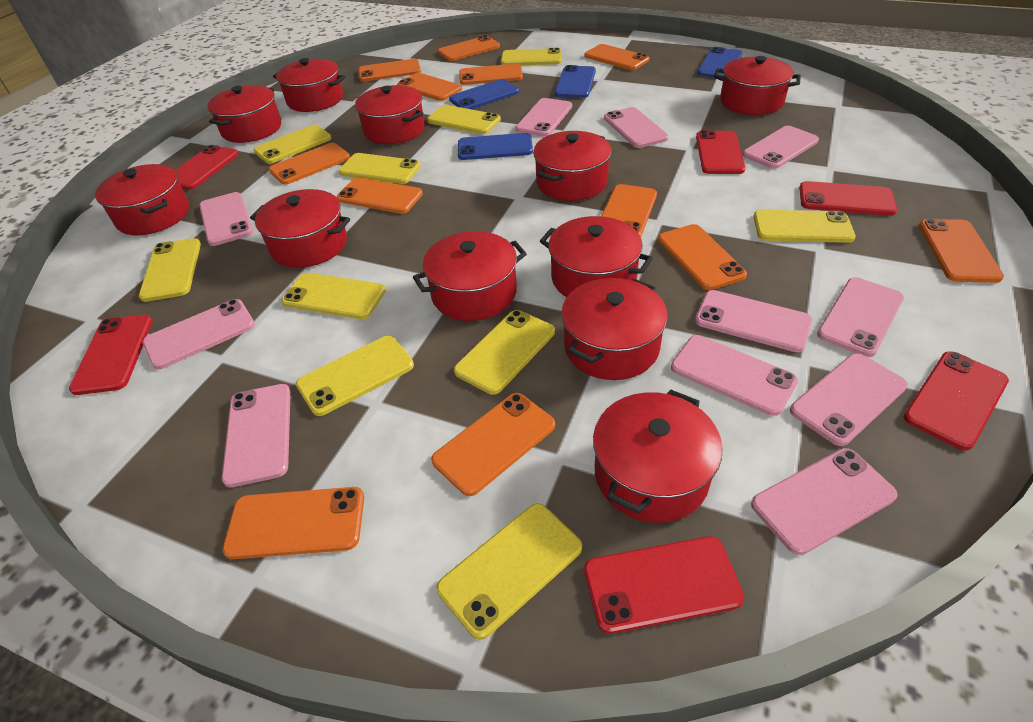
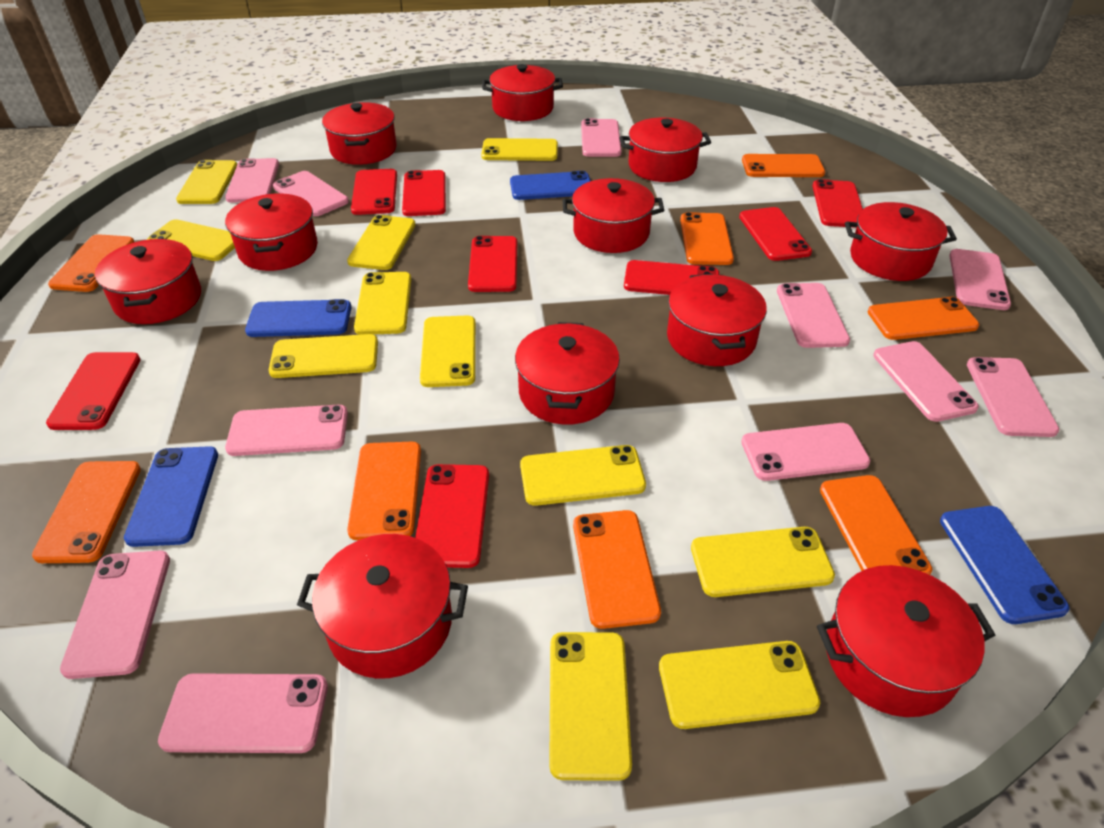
orange phone: [222,487,364,559] [269,143,350,185] [336,177,423,214] [359,59,421,82] [397,73,462,101] [431,393,555,496] [438,35,500,61] [459,64,523,85] [584,44,650,70] [601,184,657,237] [658,224,747,290] [919,219,1004,283] = 12 -> [32,461,141,563] [48,234,134,292] [347,442,421,540] [573,510,661,629] [680,212,734,265] [742,154,825,177] [820,475,933,575] [868,297,979,340] = 8
red phone: [69,315,153,395] [175,145,239,190] [584,536,744,634] [696,130,745,174] [799,181,897,216] [904,351,1009,451] = 6 -> [46,352,141,430] [351,169,397,215] [402,170,446,216] [415,464,489,568] [468,236,517,292] [624,260,719,295] [739,207,812,261] [812,179,863,228] = 8
yellow phone: [139,238,201,302] [254,125,332,164] [282,273,386,319] [296,336,414,416] [339,153,421,184] [427,105,501,134] [436,503,582,640] [454,310,555,395] [501,48,562,65] [753,210,856,243] = 10 -> [147,219,235,261] [176,160,237,204] [269,334,378,378] [347,215,416,270] [354,272,412,335] [420,316,476,387] [481,138,558,161] [520,445,646,506] [549,632,632,781] [659,641,820,729] [691,527,835,597] = 11

